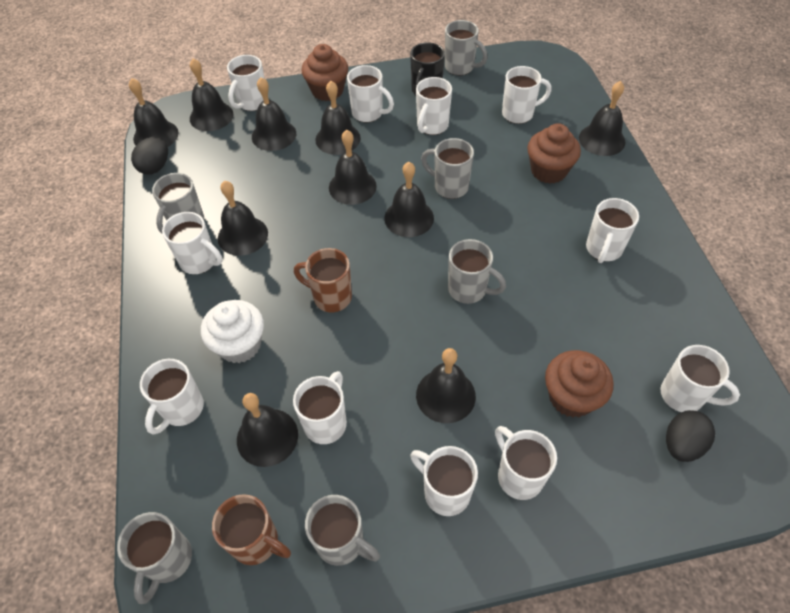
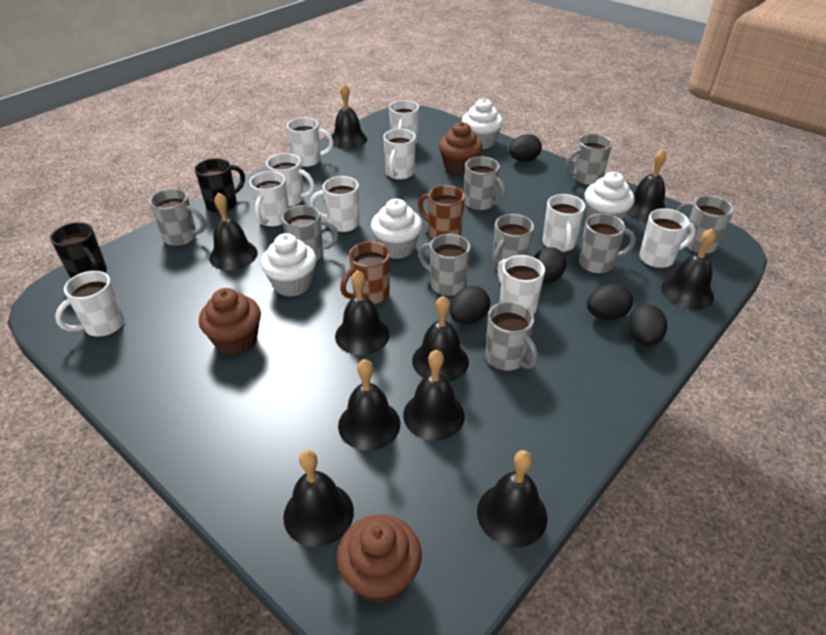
black egg: [131,137,168,175] [666,410,715,462] = 2 -> [449,286,490,324] [509,134,542,162] [534,247,567,284] [587,284,633,320] [627,304,667,347] = 5
black mug: [410,42,445,95] = 1 -> [50,222,107,278] [195,158,245,213] = 2
grey mug: [117,512,192,604] [152,173,204,234] [305,495,380,566] [421,138,474,199] [445,20,488,75] [448,239,506,304] = 6 -> [149,189,206,246] [282,205,339,262] [418,234,471,296] [464,156,506,211] [486,301,538,371] [492,214,534,270] [565,134,612,185] [579,213,636,274] [677,196,734,254] = 9
white cupcake: [201,300,264,363] = 1 -> [261,233,317,297] [371,199,422,259] [462,98,503,149] [585,172,635,221] = 4
white mug: [140,359,204,435] [162,212,222,274] [227,55,265,111] [293,371,347,444] [347,65,394,123] [410,446,478,516] [416,77,452,135] [495,426,557,500] [502,66,552,124] [586,198,639,263] [661,345,740,412] = 11 -> [55,271,125,337] [249,171,289,227] [266,153,315,207] [287,117,333,167] [309,176,360,232] [383,129,416,180] [389,100,419,145] [498,255,545,315] [543,194,585,252] [639,208,696,268] = 10

